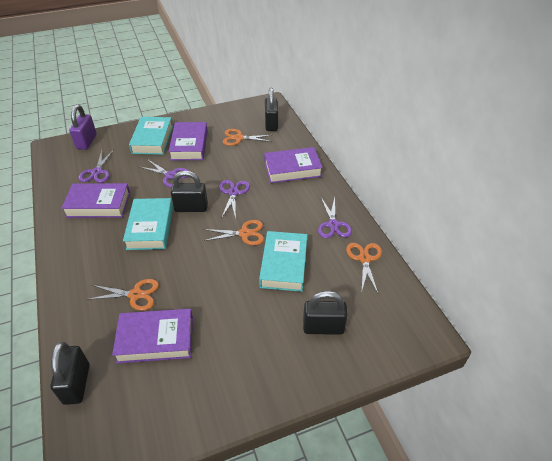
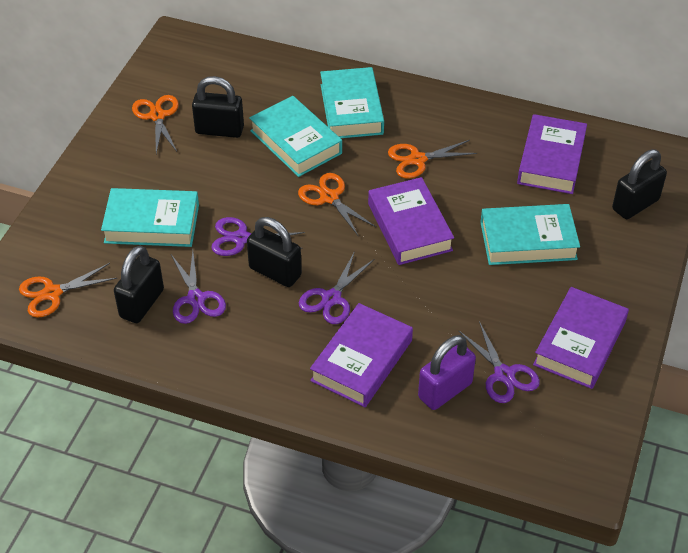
turquoise book: [123,198,173,250] [129,117,173,155] [259,231,307,292] = 3 -> [101,188,199,247] [249,96,342,177] [320,67,384,138] [480,204,580,265] = 4

